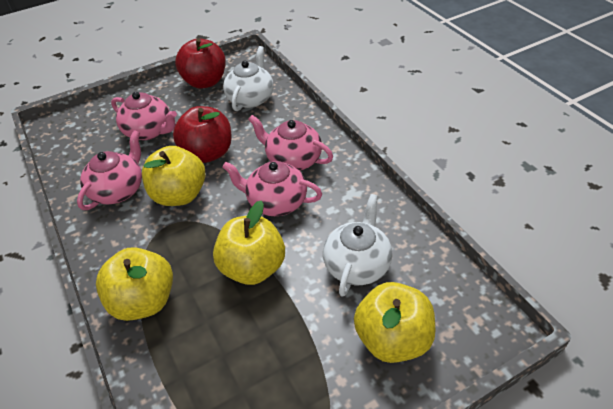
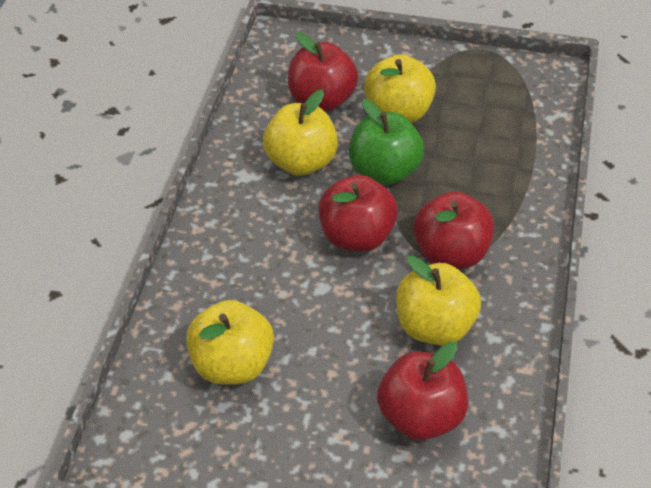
green apple: none = 0 -> [349,99,424,185] = 1
pink teapot: [77,130,142,210] [111,92,177,140] [222,161,322,216] [248,115,333,171] = 4 -> none = 0
red apple: [173,106,232,163] [175,38,226,89] = 2 -> [288,32,358,111] [319,175,398,252] [377,342,468,440] [413,191,494,269] = 4
white teapot: [223,46,274,111] [323,194,393,297] = 2 -> none = 0

